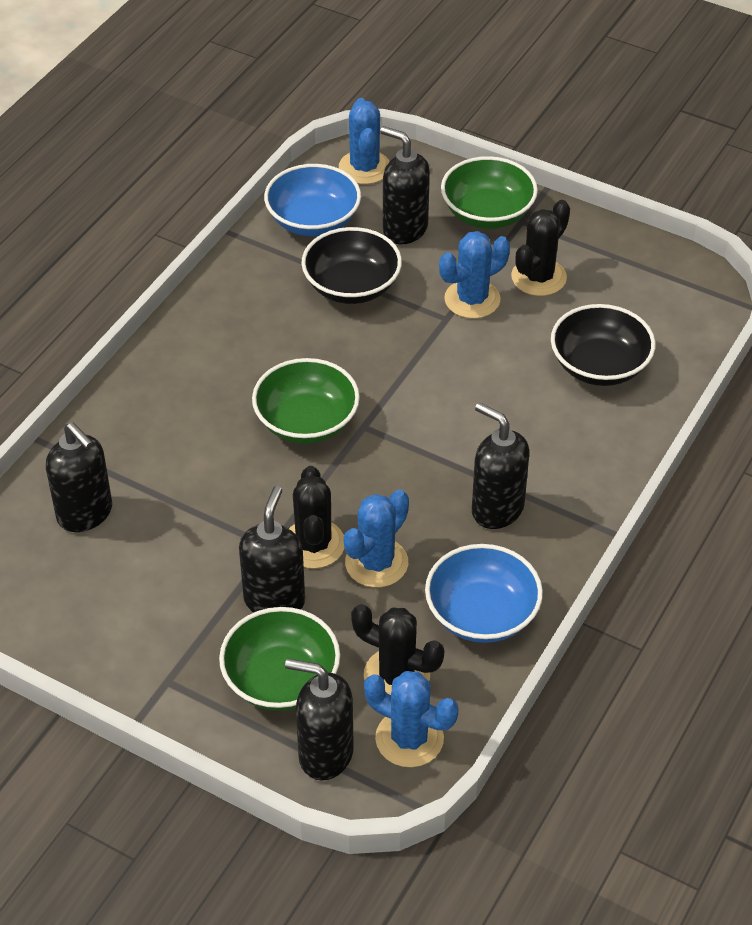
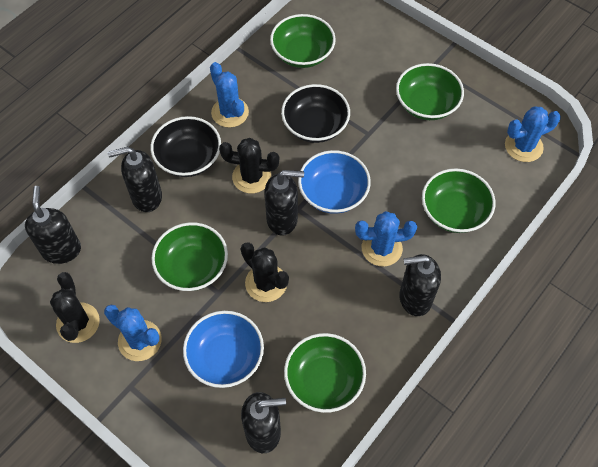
green bowl: [219,607,340,711] [252,358,360,444] [441,156,538,229] = 3 -> [151,222,228,291] [270,14,336,68] [284,333,366,413] [396,63,464,120] [422,168,495,233] = 5

